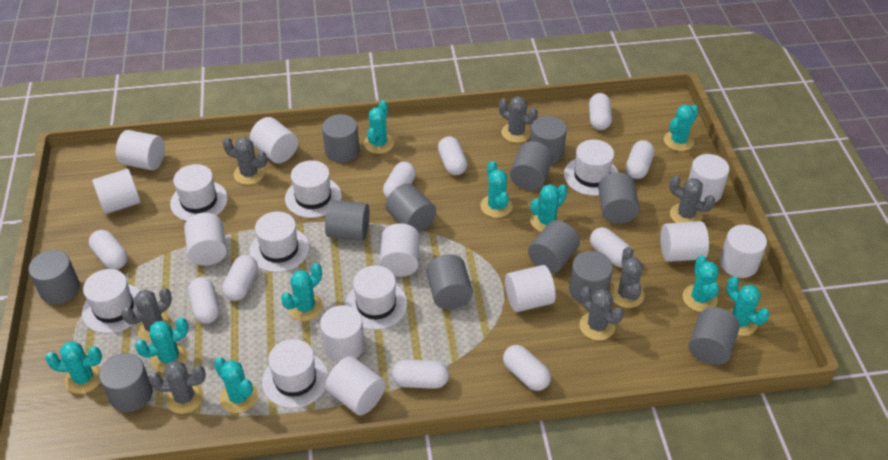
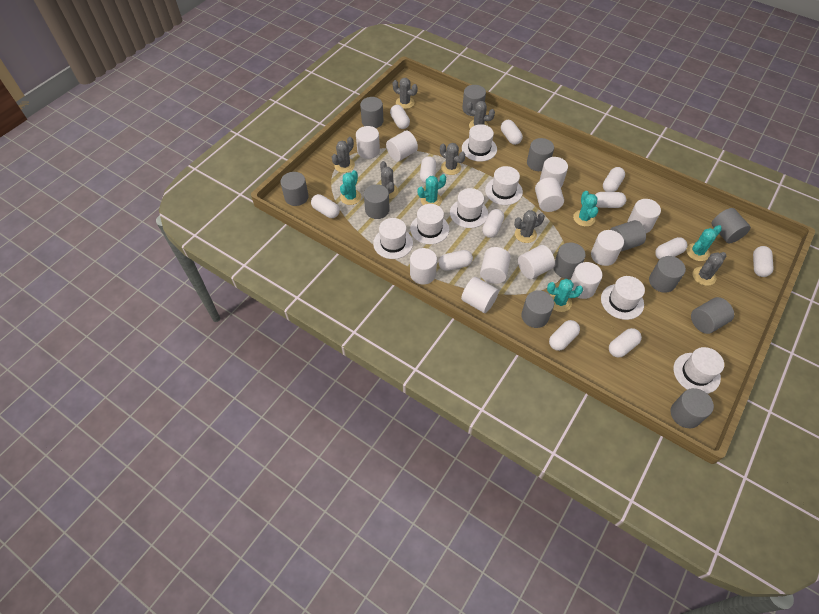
turquoise cactus: [45,341,102,394] [135,318,189,373] [214,357,258,413] [281,263,323,321] [364,100,394,154] [480,161,513,218] [530,184,567,232] [664,105,699,151] [683,255,719,312] [726,276,770,336] = 10 -> [340,170,361,205] [417,174,446,206] [547,279,583,312] [573,191,598,227] [686,225,722,261] = 5
white capsule: [89,230,128,270] [188,277,220,324] [222,255,258,301] [383,162,416,198] [392,360,449,389] [438,136,467,175] [503,345,551,391] [589,93,612,130] [590,227,634,268] [626,140,654,179] = 10 -> [311,194,340,218] [390,105,410,129] [420,156,436,183] [438,250,473,271] [482,209,504,238] [501,120,523,145] [549,320,580,351] [595,192,626,208] [603,167,625,192] [609,328,642,358] [655,237,687,260] [753,246,774,277] = 12

